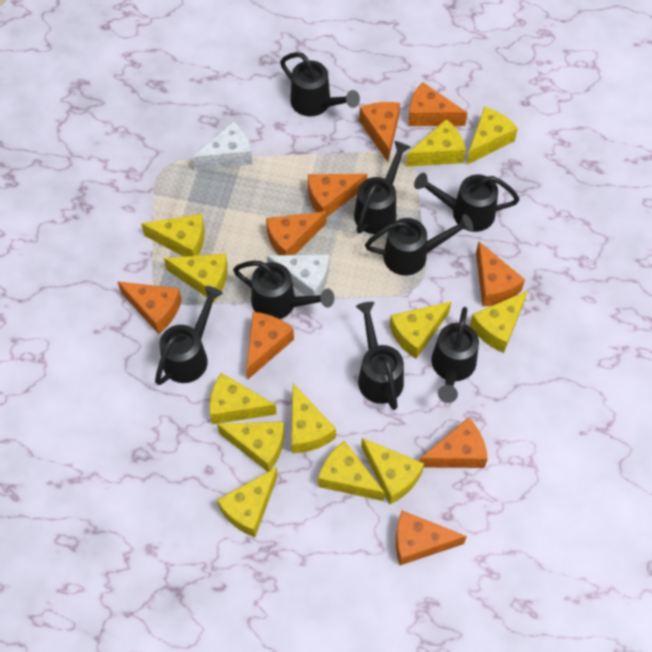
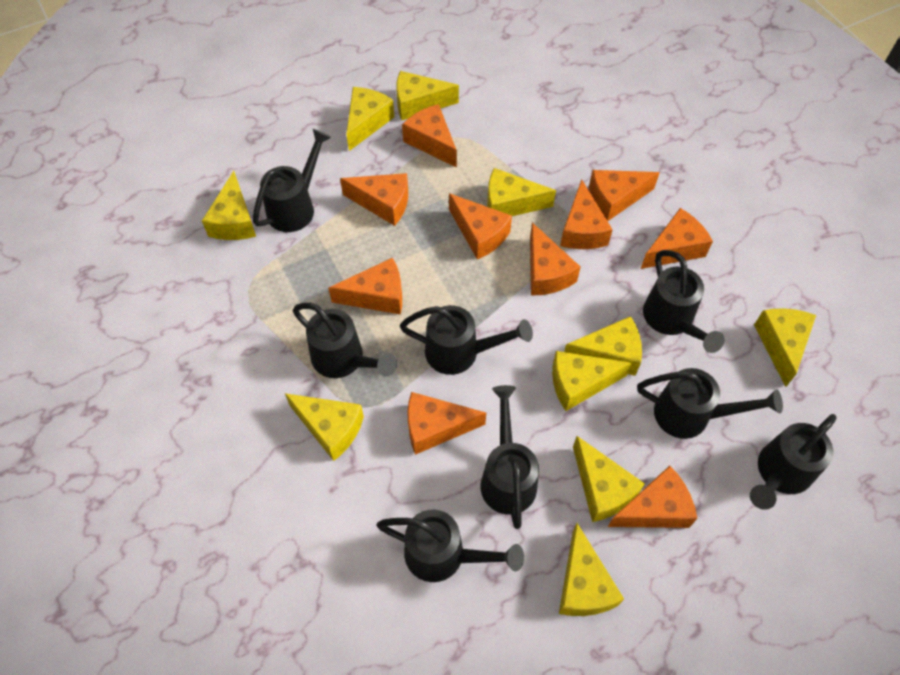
orange cheese: [117,281,182,334] [246,312,294,379] [266,211,326,255] [308,174,367,218] [359,102,400,162] [396,511,467,565] [408,82,468,126] [419,417,488,468] [476,242,525,307] = 9 -> [328,258,402,315] [340,173,408,226] [402,104,457,168] [407,392,486,455] [449,193,512,260] [530,223,581,296] [560,179,613,249] [589,170,660,221] [608,466,697,528] [641,208,713,269] = 10
white cheese: [192,121,253,170] [267,254,329,296] = 2 -> none = 0
yellow cheese: [141,214,205,257] [164,254,228,302] [210,373,277,425] [217,421,284,472] [217,467,278,537] [291,383,336,453] [318,441,385,501] [361,438,424,504] [389,301,452,359] [406,119,466,167] [466,107,518,165] [470,291,528,353] = 12 -> [202,171,256,240] [285,393,364,461] [346,87,394,151] [396,71,459,120] [487,168,556,216] [552,351,632,411] [559,523,624,616] [564,316,642,376] [573,436,645,522] [754,308,816,387] = 10

